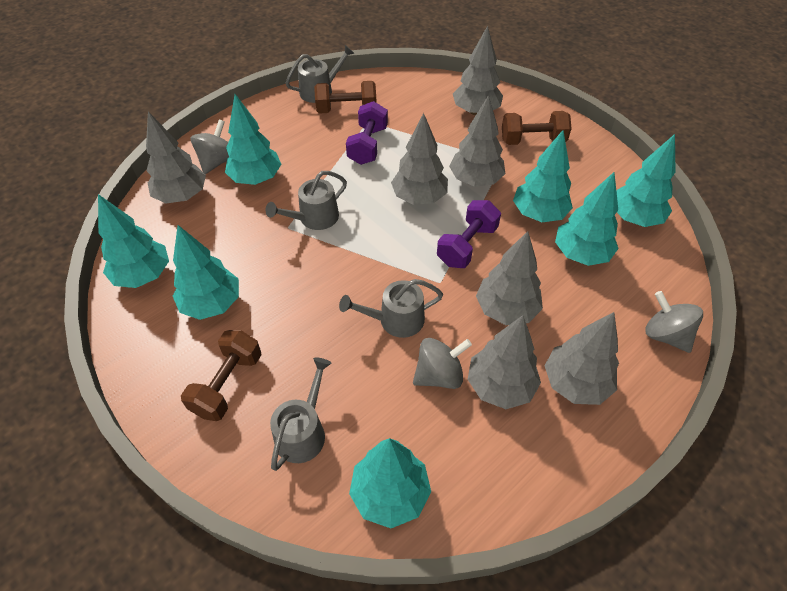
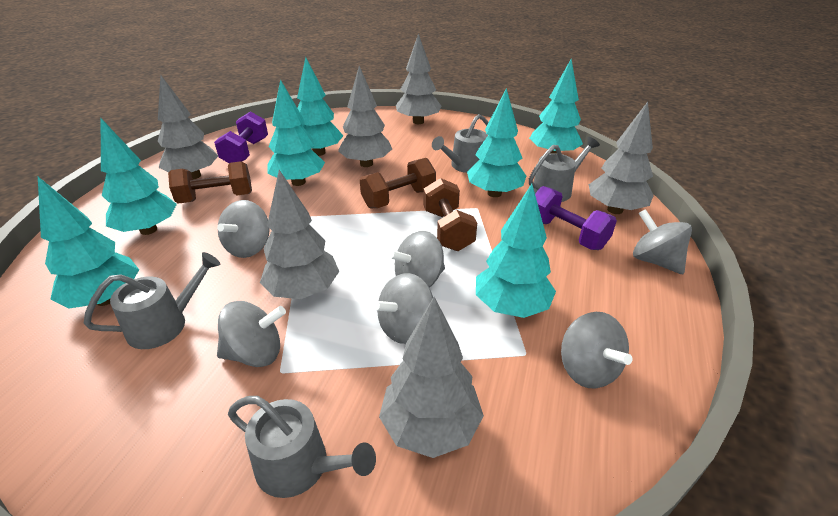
grey spinning top: [191,120,229,174] [413,338,472,389] [645,291,703,353] = 3 -> [217,200,270,258] [217,301,286,367] [373,273,433,344] [388,231,445,288] [561,312,633,388] [633,209,692,274] = 6
grey tree: [146,112,206,203] [391,113,448,205] [449,95,505,187] [453,26,503,115] [468,315,541,409] [476,231,543,325] [545,312,619,405] = 7 -> [158,75,218,180] [260,170,339,299] [338,66,392,167] [379,297,484,458] [396,34,442,124] [589,102,654,214] = 6

